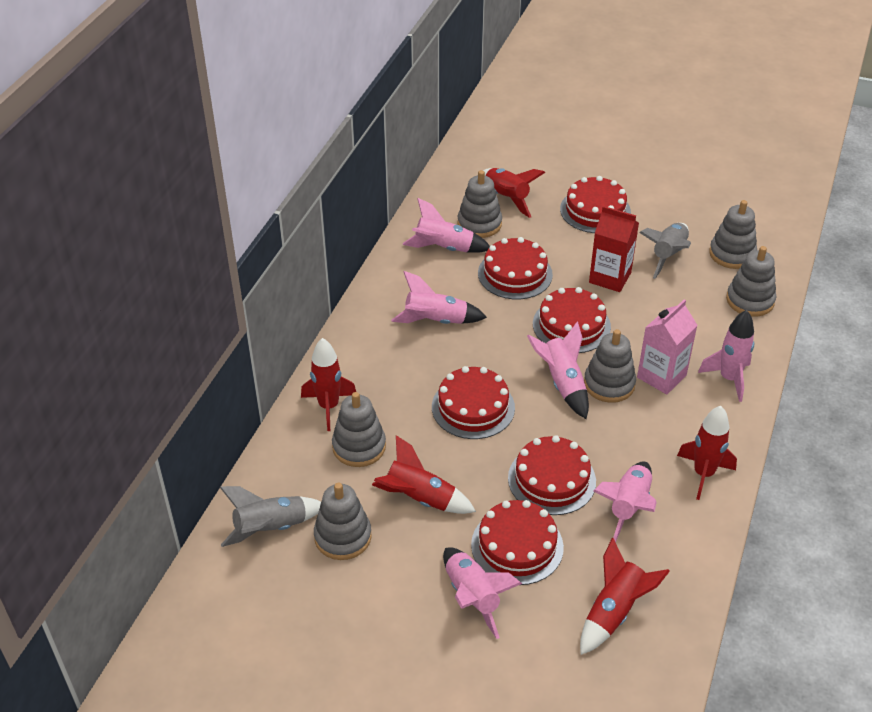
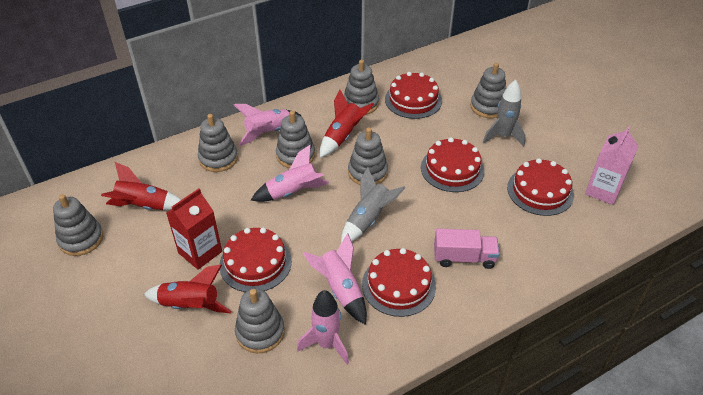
grey stacking toy: [314,483,372,560] [332,392,386,467] [457,170,502,238] [584,329,636,403] [709,200,757,269] [726,246,776,317] = 6 -> [53,194,103,256] [198,114,238,172] [235,289,285,353] [276,111,315,168] [344,60,379,115] [348,128,388,185] [470,63,506,118] = 7
pink rocket: [391,271,487,324] [403,198,490,253] [443,547,522,639] [527,322,589,419] [593,461,657,542] [698,310,755,402] = 6 -> [234,104,302,146] [251,145,329,202] [297,290,349,364] [303,233,367,325] = 4
pink truck: none = 0 -> [434,229,500,269] = 1
red cake: [432,366,515,439] [471,500,564,585] [478,237,553,299] [508,435,596,515] [533,287,611,353] [560,176,631,233] = 6 -> [220,228,292,292] [362,248,436,317] [385,72,442,119] [421,137,485,192] [507,158,574,216] = 5
red rocket: [301,338,356,431] [372,435,476,514] [483,168,545,218] [580,538,670,655] [677,406,737,500] = 5 -> [101,162,181,210] [144,264,232,313] [320,90,374,158] = 3

